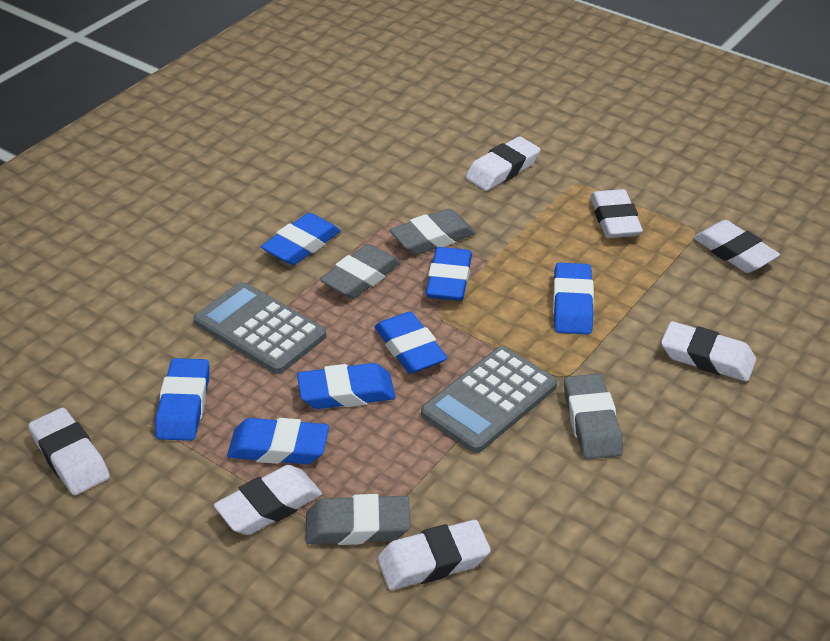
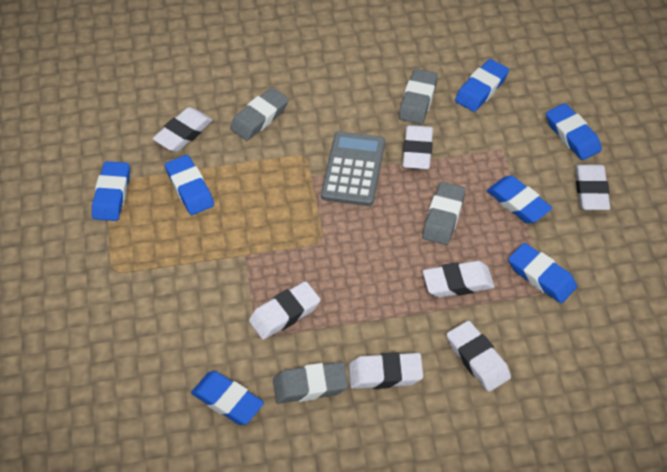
grey calculator: [194,282,326,374] [421,346,557,453] = 2 -> [321,131,385,206] = 1

